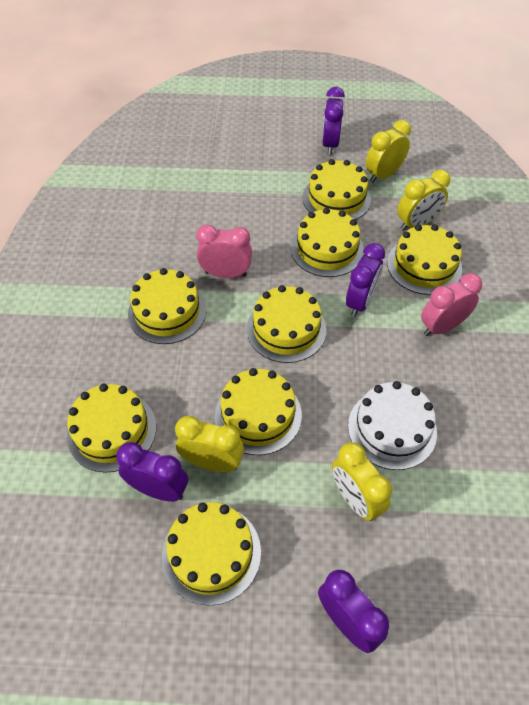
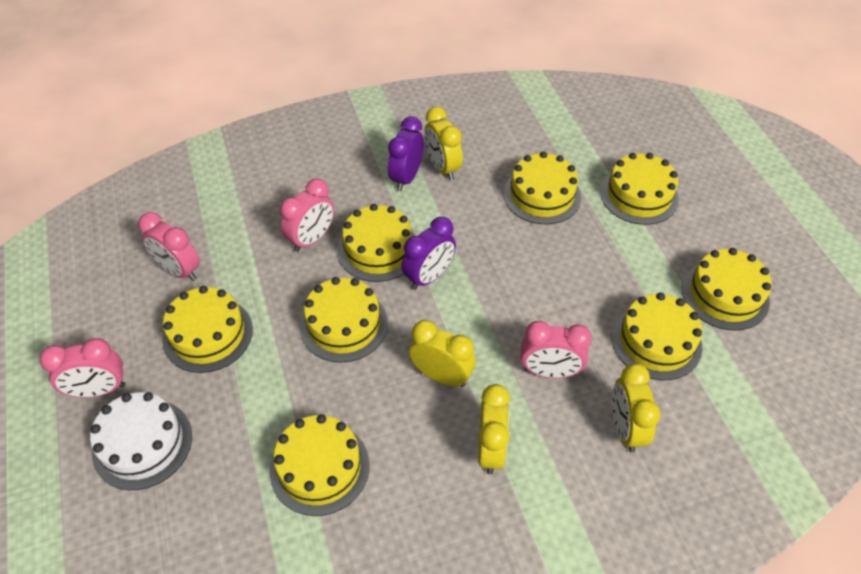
pink clock: [196,224,252,278] [421,273,482,336] = 2 -> [40,338,125,398] [138,212,200,281] [280,179,334,252] [521,321,592,378] = 4
purple clock: [116,442,188,502] [318,570,389,653] [322,87,345,155] [346,243,385,317] = 4 -> [388,116,424,191] [401,217,456,290] = 2

